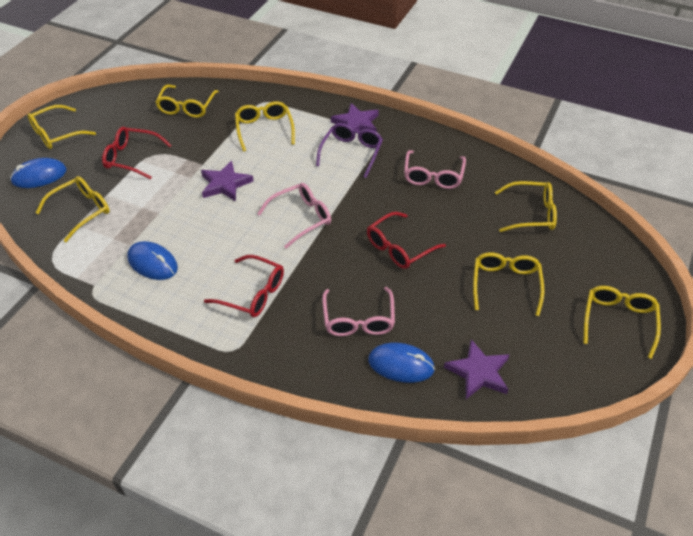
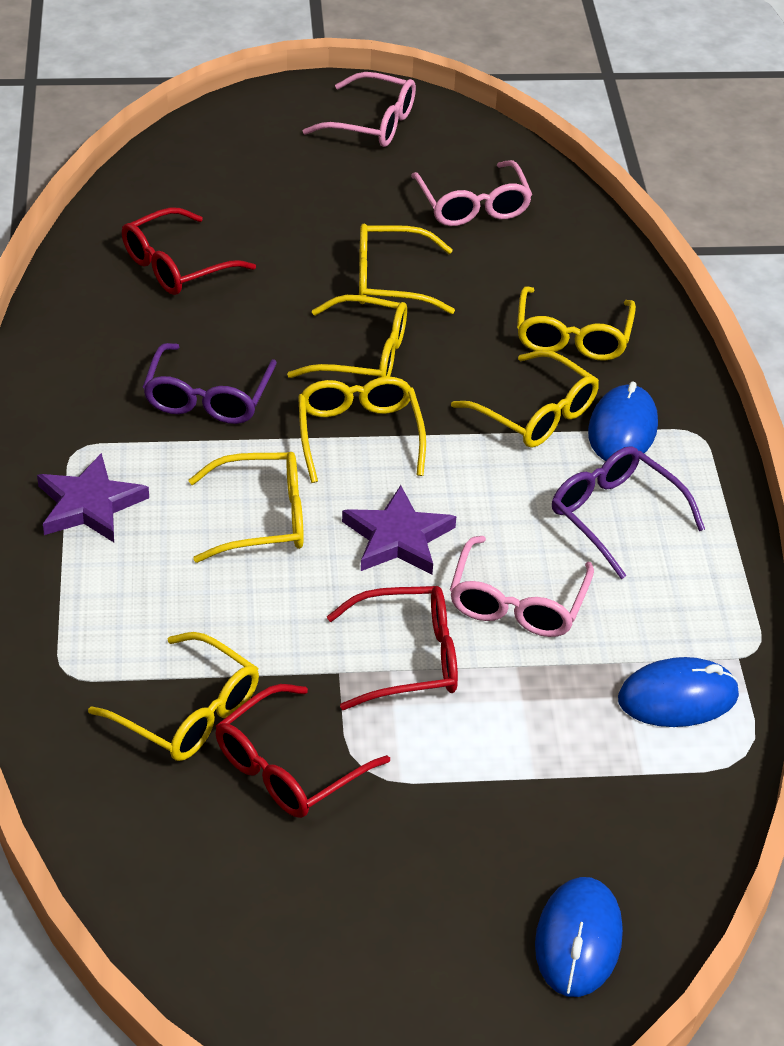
purple glasses: [316,123,383,178] = 1 -> [143,343,277,424] [552,446,705,579] = 2
purple star: [201,161,254,202] [331,103,379,132] [444,339,510,399] = 3 -> [37,453,149,542] [342,485,456,575] = 2

